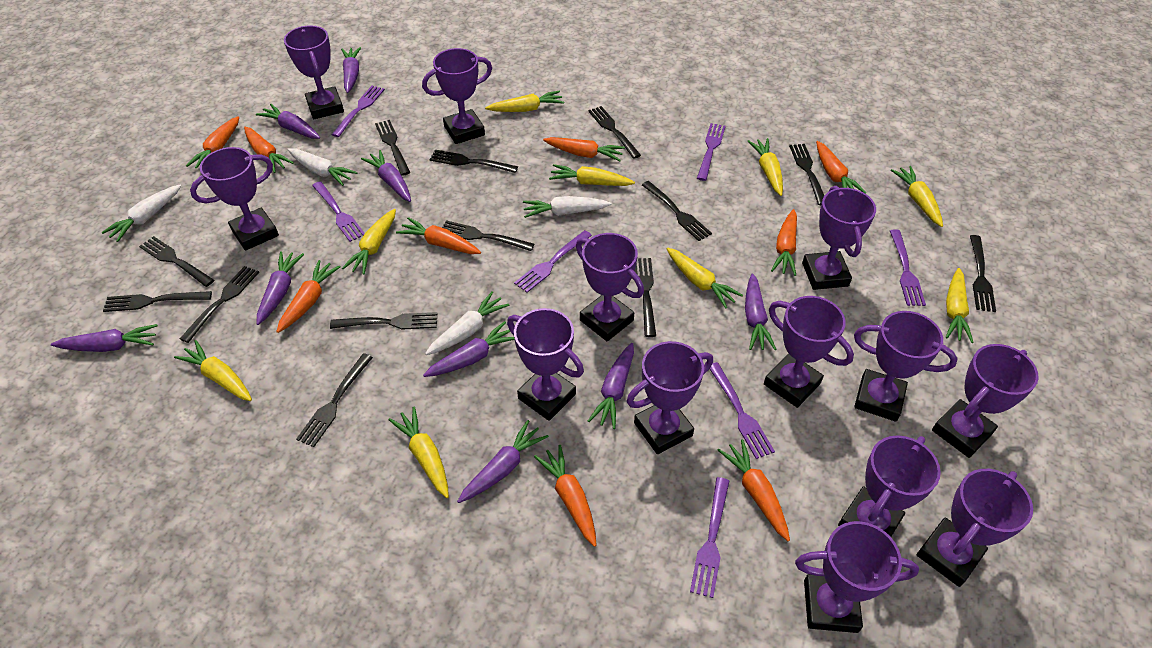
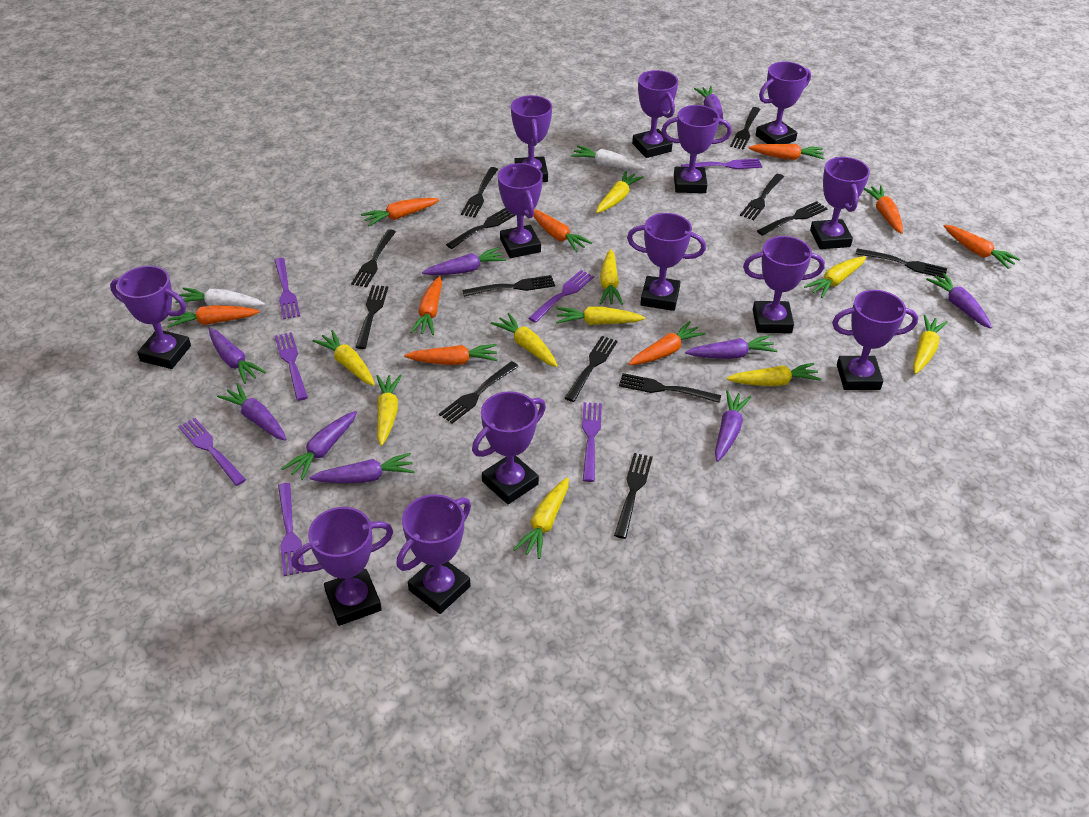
white carrot: [101,185,181,242] [287,148,357,186] [425,292,509,355] [523,196,612,218] = 4 -> [175,287,265,307] [571,146,645,170] = 2
yellow carrot: [174,340,252,401] [342,209,396,275] [388,407,449,498] [485,91,564,112] [549,164,635,186] [666,247,743,308] [747,138,783,196] [891,166,943,227] [946,268,974,343] = 9 -> [313,330,375,386] [377,375,402,446] [491,313,558,367] [513,477,569,559] [556,306,645,325] [596,171,644,213] [600,249,623,305] [726,363,821,386] [804,256,866,298] [913,315,948,374] = 10

